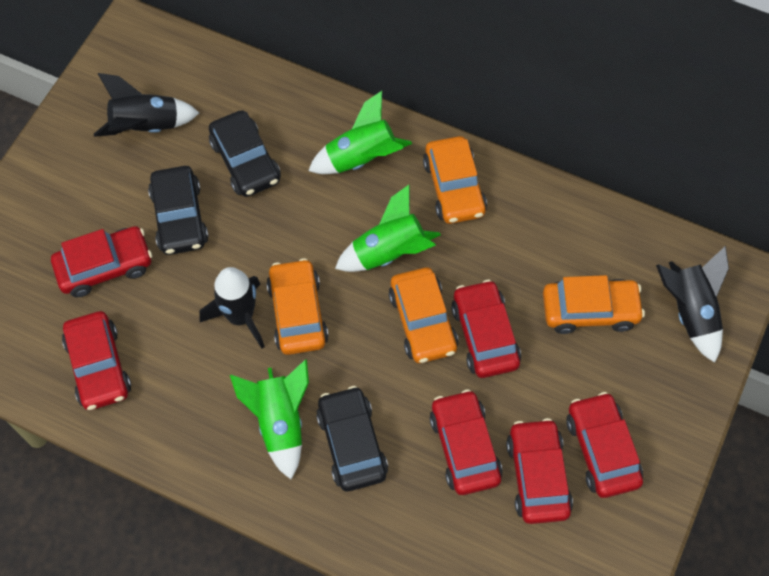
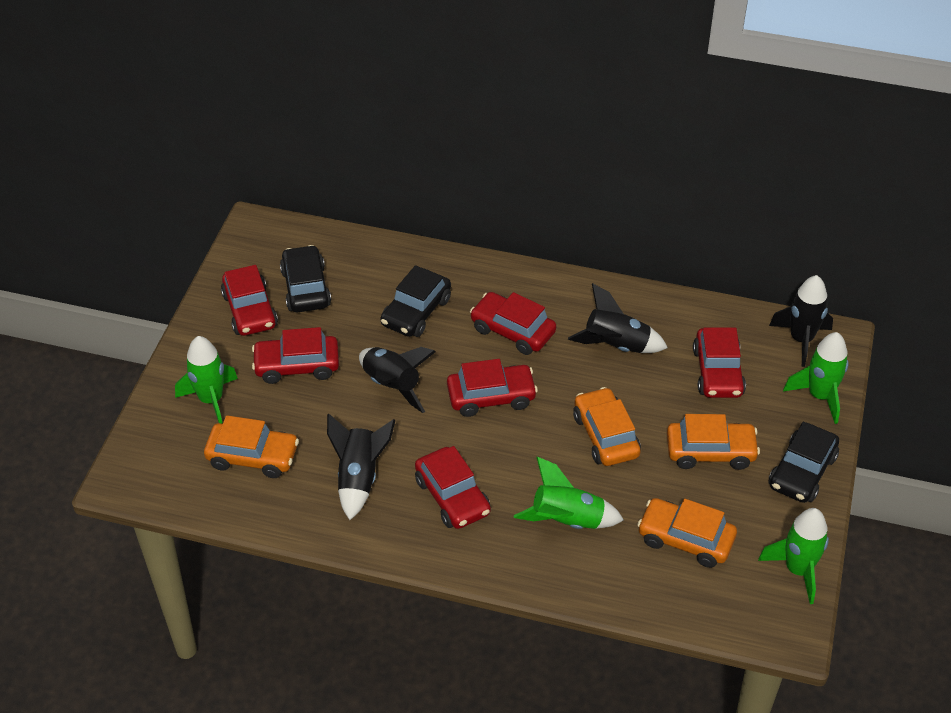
black rocket: [94,73,199,137] [199,267,265,348] [656,246,729,363] = 3 -> [327,413,395,520] [359,347,436,413] [568,283,668,353] [769,275,833,367] = 4
green rocket: [230,359,309,479] [308,91,412,174] [335,185,441,272] = 3 -> [175,336,238,424] [514,457,624,529] [758,508,829,604] [783,332,849,424] = 4

